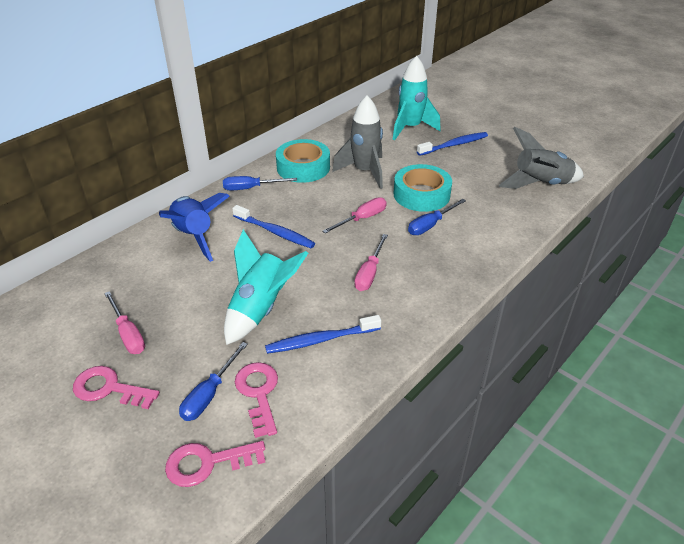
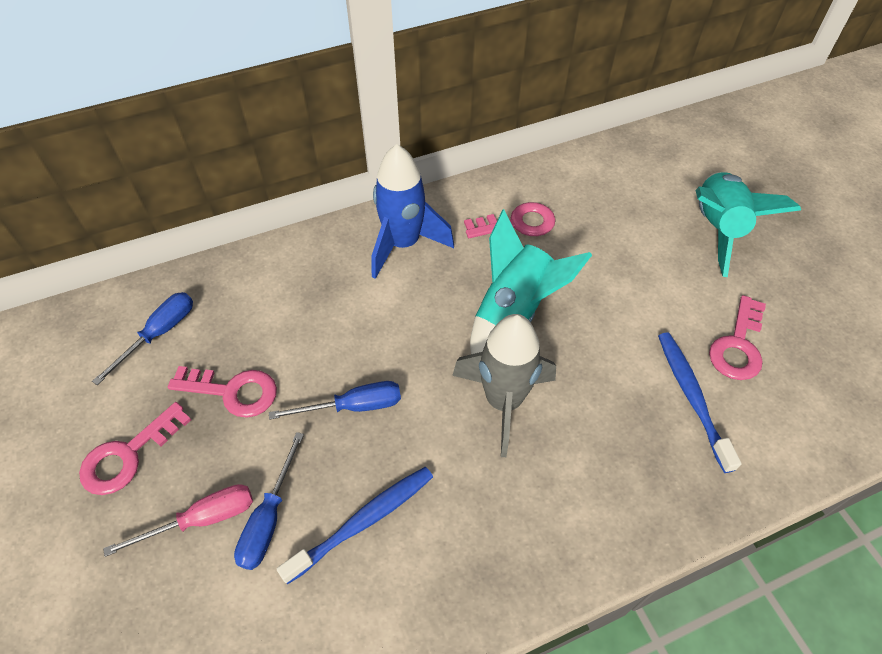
blue toothbrush: [232,205,315,248] [265,315,381,354] [417,132,488,156] = 3 -> [277,467,433,584] [658,332,742,473] = 2
grey rocket: [332,96,383,189] [499,127,584,189] = 2 -> [452,314,556,457] = 1
pink key: [73,366,160,409] [165,441,265,487] [235,362,278,438] = 3 -> [79,402,191,495] [168,366,277,418] [464,202,555,238] [709,295,766,380] = 4
pink screwdriver: [104,291,145,354] [322,197,387,233] [355,234,388,291] = 3 -> [103,484,253,557] = 1
turquoise tape: [276,139,330,183] [394,164,452,212] = 2 -> none = 0

